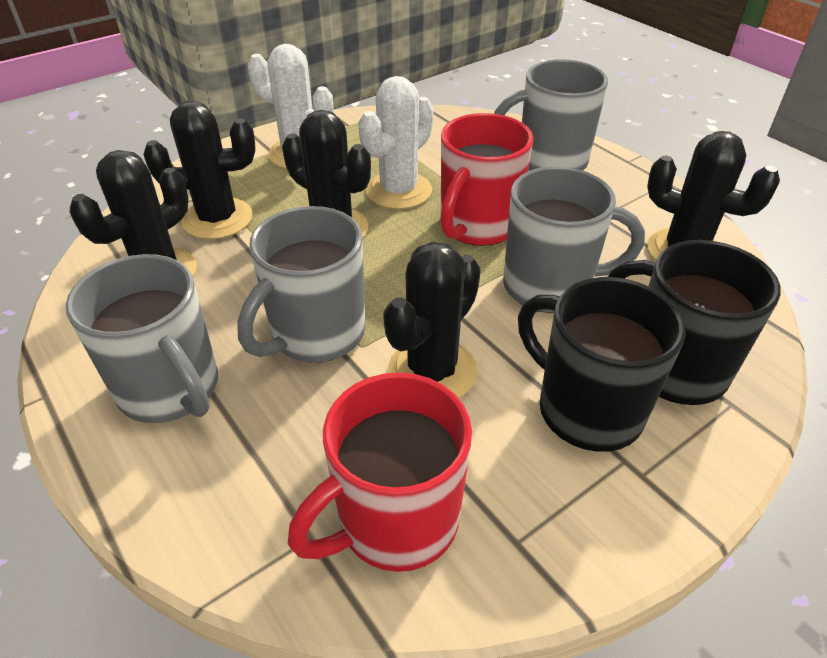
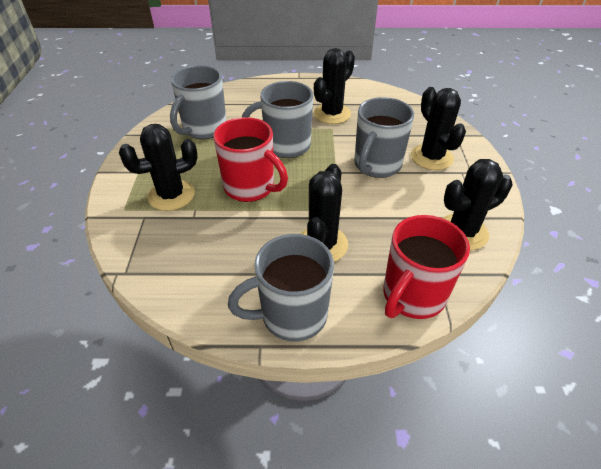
black mug: [518,277,686,452] [608,240,781,405] = 2 -> none = 0
white cactus: [248,44,334,169] [358,76,434,209] = 2 -> none = 0

